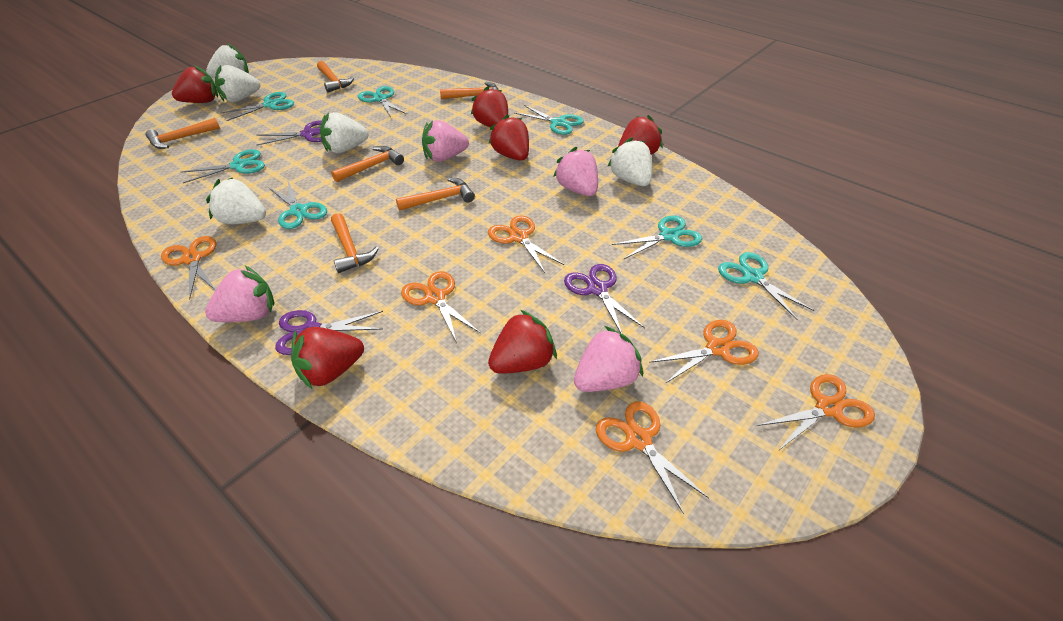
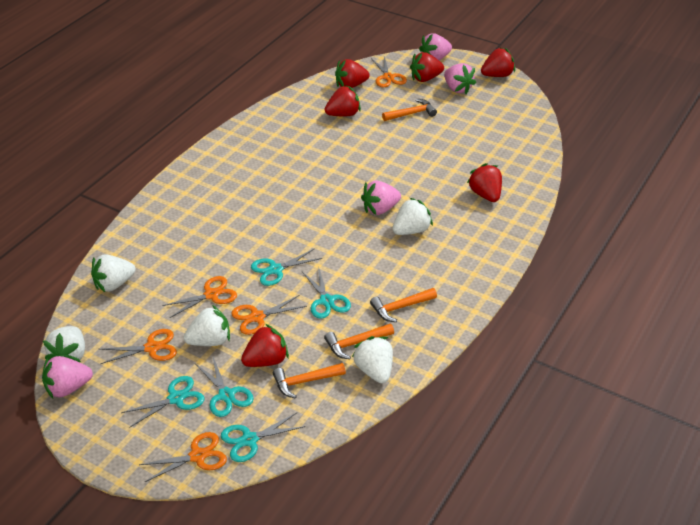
orange hammer: [146,118,220,149] [317,61,354,93] [331,146,404,182] [331,213,379,273] [396,178,475,211] [440,82,498,99] = 6 -> [273,363,346,399] [324,323,394,359] [370,288,437,322] [382,99,437,121] = 4
orange scissors: [161,236,216,299] [401,271,480,343] [488,216,564,273] [596,401,709,514] [649,320,759,384] [757,374,875,450] = 6 -> [99,329,177,364] [139,432,227,482] [162,276,237,318] [231,295,307,335] [371,56,407,87] = 5
purple scissors: [257,120,322,145] [275,310,383,355] [564,264,645,334] = 3 -> none = 0
turquoise scissors: [181,149,265,183] [221,92,294,121] [268,181,327,229] [358,86,407,117] [515,105,584,135] [612,215,702,259] [718,252,814,320] = 7 -> [121,376,205,428] [196,357,254,417] [221,413,305,462] [251,248,322,286] [303,266,351,319] = 5

